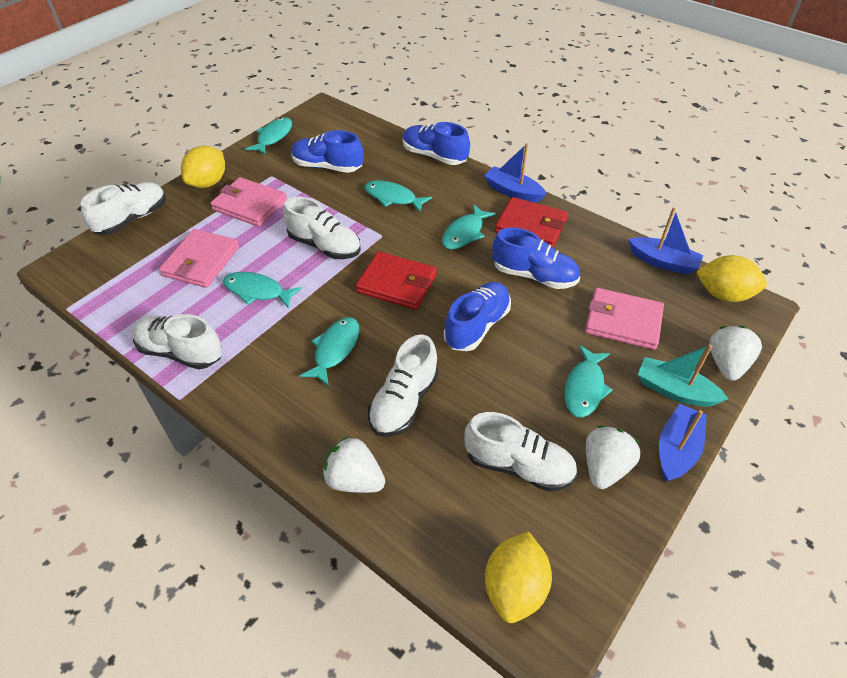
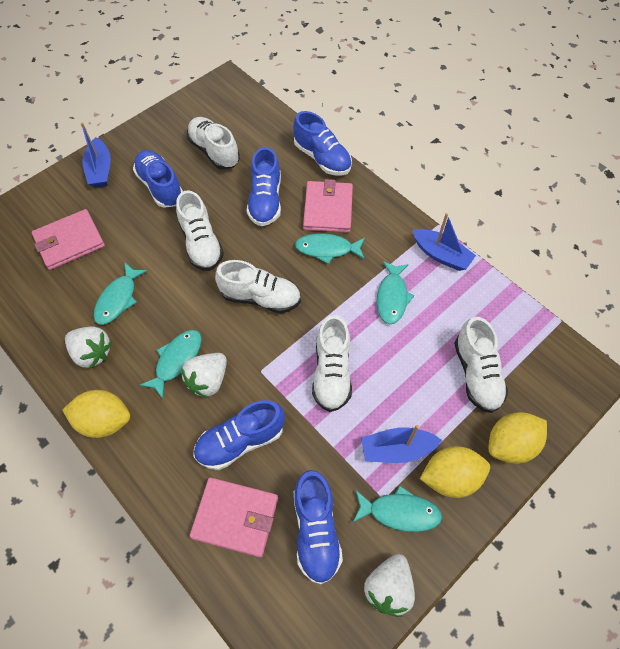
blue shoe: [291,130,363,173] [403,122,470,165] [444,282,511,351] [492,227,580,289] = 4 -> [133,150,183,208] [194,400,285,470] [247,147,281,226] [293,111,352,176] [294,470,343,584] = 5
red wallet: [356,251,437,310] [495,197,568,247] = 2 -> none = 0
turquoise boat: [638,345,728,407] = 1 -> none = 0
turquoise fish: [223,272,302,309] [245,117,292,155] [300,317,359,386] [364,180,432,212] [442,205,496,249] [564,345,613,417] = 6 -> [94,263,148,325] [140,330,202,399] [295,233,365,264] [353,485,442,532] [377,261,414,324] = 5

